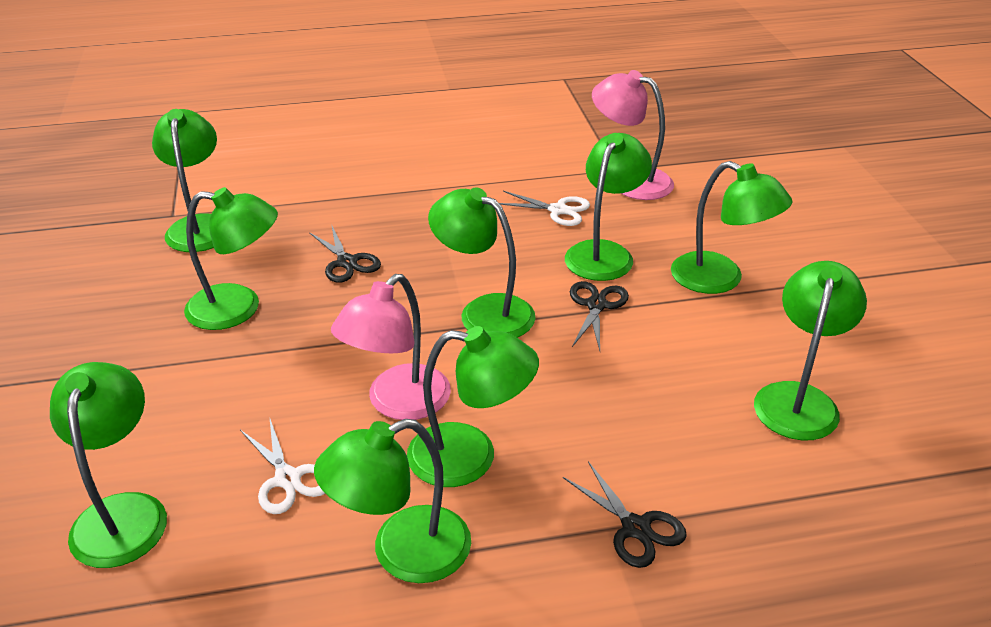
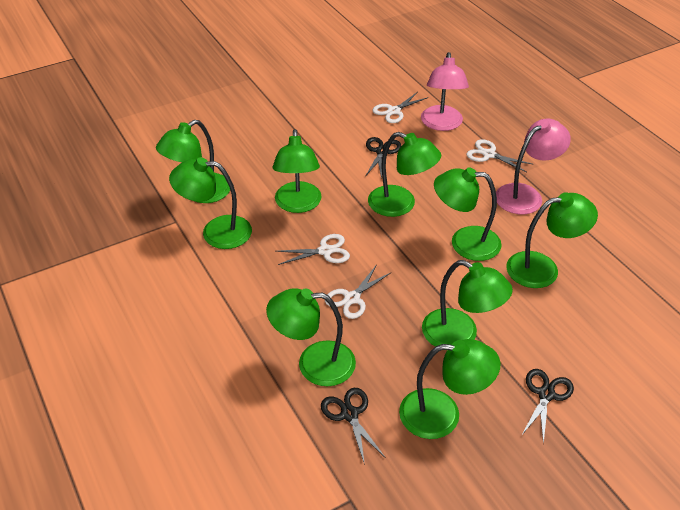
white scissors: [240,419,325,514] [499,191,590,226] = 2 -> [276,234,350,265] [325,264,392,319] [372,92,429,123] [466,139,532,172] = 4

